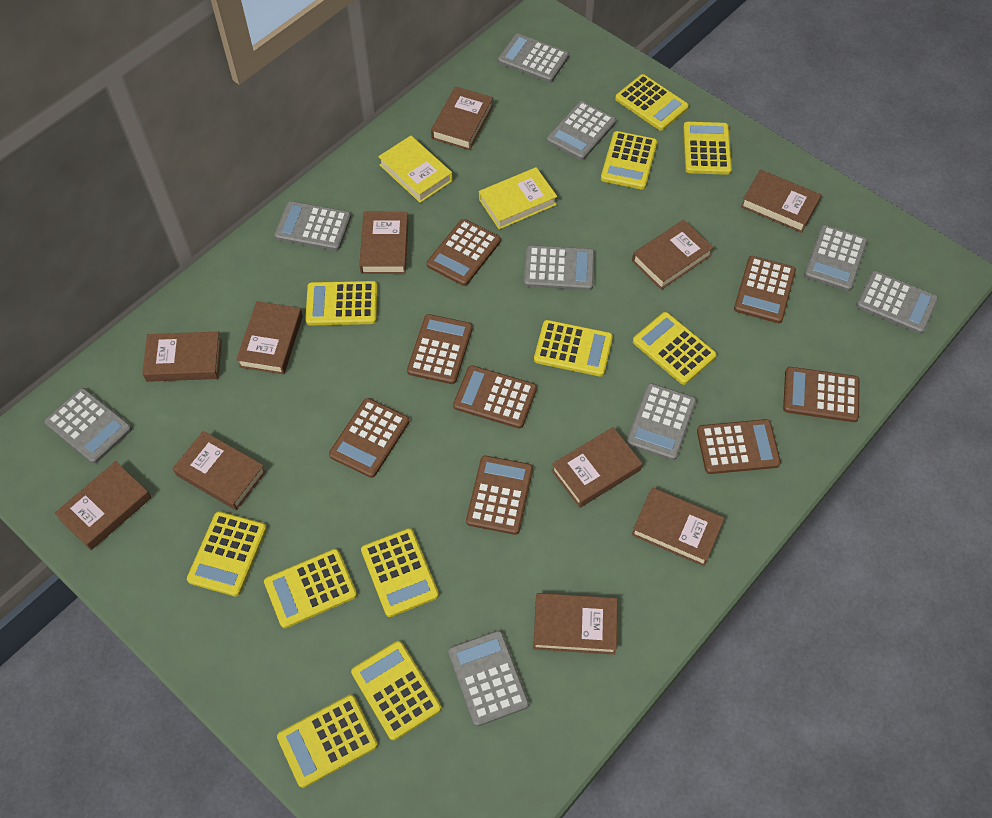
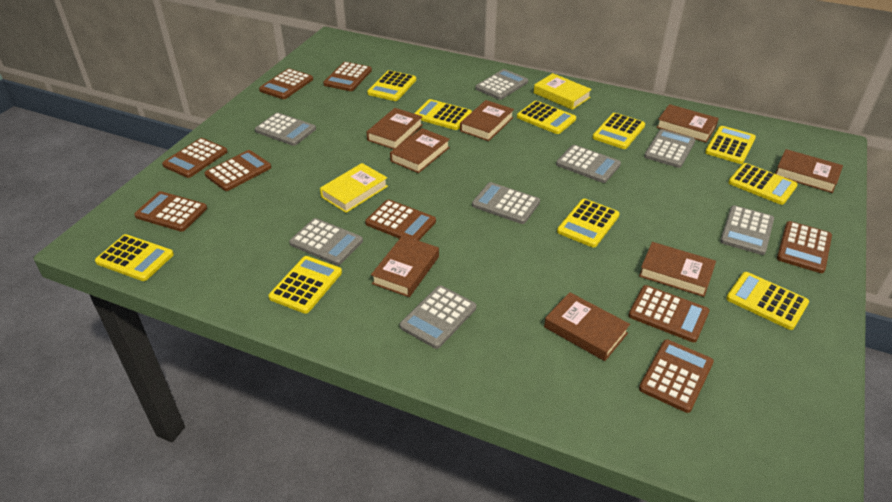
brown book: [55,461,152,550] [142,332,222,382] [173,431,266,510] [236,301,303,375] [359,212,408,274] [431,86,493,150] [533,593,617,655] [551,427,643,508] [632,220,714,290] [632,487,725,566] [741,170,821,233] = 11 -> [366,108,423,149] [371,236,439,297] [390,128,450,173] [460,100,514,141] [544,292,630,361] [639,242,716,297] [656,104,719,143] [775,149,843,193] = 8
brown calculator: [329,398,409,478] [407,314,473,384] [427,219,501,286] [453,365,537,429] [466,456,533,535] [697,419,781,474] [734,256,796,323] [783,367,860,422] = 8 -> [134,191,207,232] [162,138,228,178] [204,150,271,191] [259,68,313,99] [323,62,372,91] [365,199,436,241] [628,285,709,342] [639,339,714,413] [777,221,832,273] = 9
grey calculator: [45,388,132,464] [274,201,351,251] [448,630,529,727] [498,34,569,83] [524,245,595,291] [547,101,616,160] [626,383,696,460] [804,225,868,291] [856,271,938,334] = 9 -> [255,112,316,146] [289,218,363,265] [400,286,476,349] [472,182,540,224] [475,69,528,100] [556,145,621,183] [644,129,695,168] [720,205,774,255] = 8
yellow calculator: [187,511,267,596] [264,549,357,628] [277,695,378,788] [305,281,378,326] [351,641,441,740] [361,528,439,617] [534,320,613,377] [601,131,657,190] [615,74,689,131] [633,312,717,385] [683,122,732,175] = 11 -> [95,234,174,281] [268,256,342,314] [367,70,416,101] [414,99,472,130] [517,101,576,134] [557,199,620,247] [592,113,645,149] [705,126,756,164] [726,272,809,330] [728,163,798,205] = 10

